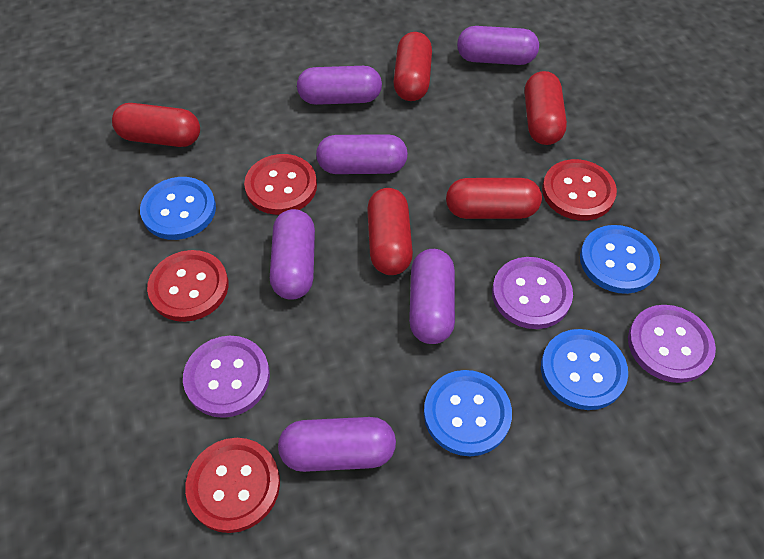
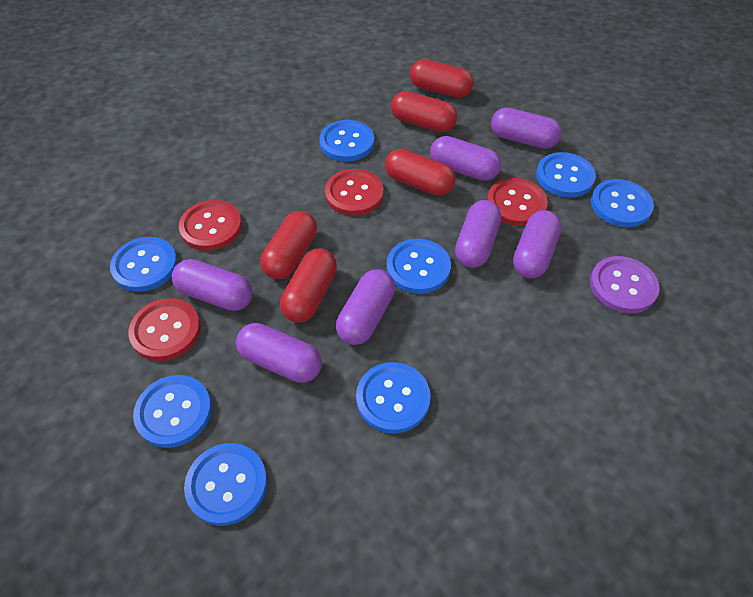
blue button: [140,177,216,240] [424,370,512,456] [541,329,628,410] [580,225,660,294] = 4 -> [110,237,178,292] [133,375,212,448] [184,443,267,526] [319,120,374,162] [356,362,431,433] [386,239,451,294] [536,152,596,198] [591,179,654,228] = 8
purple button: [183,336,270,418] [492,257,573,329] [628,305,716,383] = 3 -> [590,256,660,313] = 1
purple capsule: [270,209,315,300] [278,417,396,472] [297,66,382,105] [316,134,408,174] [409,249,455,344] [457,26,539,65] = 6 -> [172,259,253,311] [236,323,322,383] [336,269,395,345] [430,136,501,181] [455,200,501,268] [491,107,562,149] [513,210,562,278] = 7

